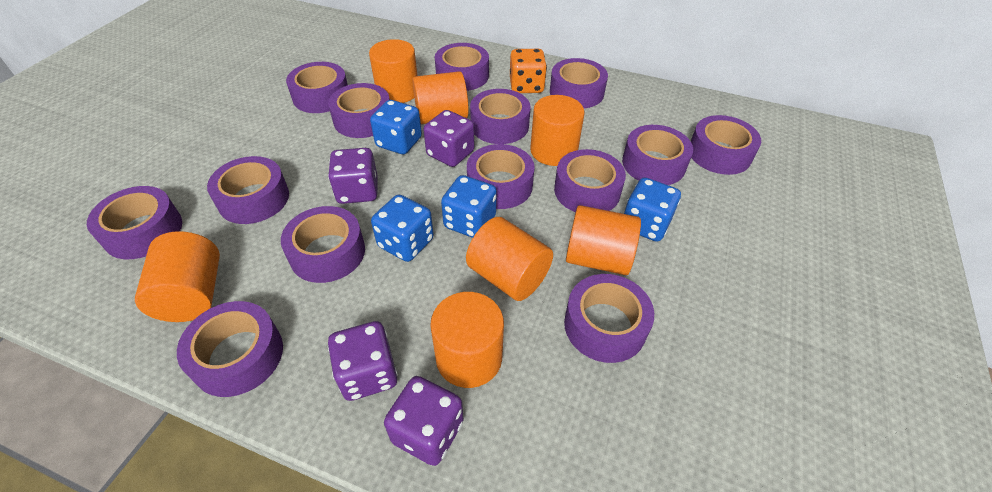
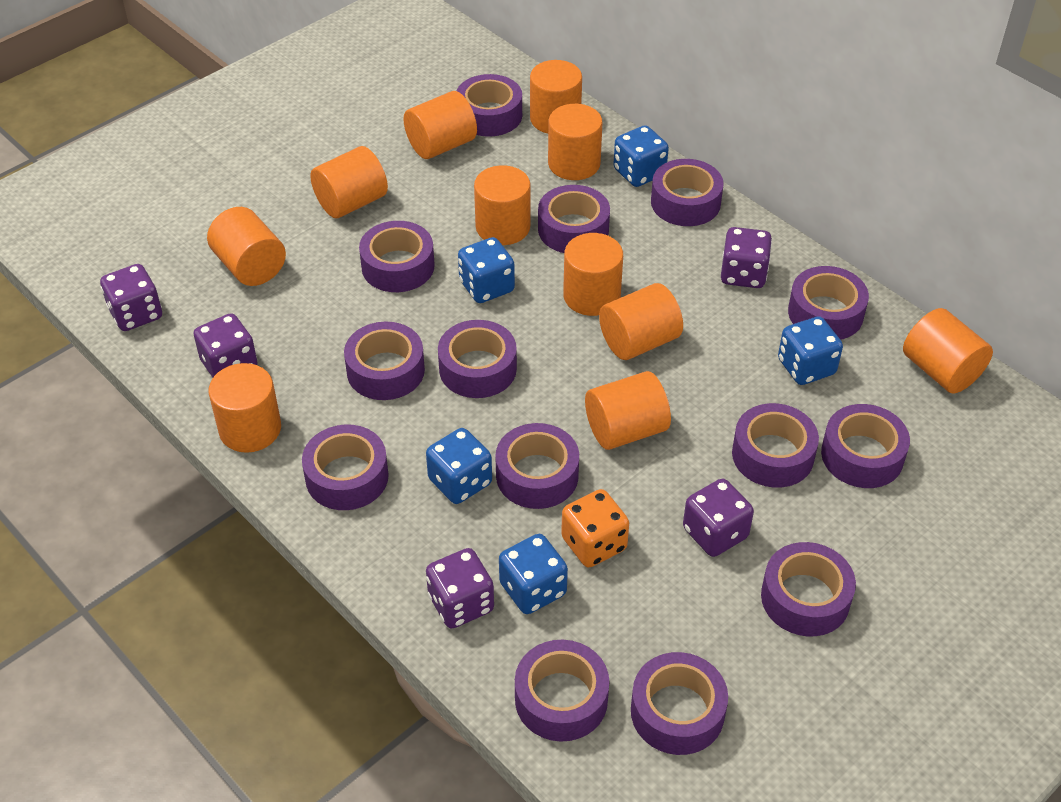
blue dice: [370,100,422,154] [371,194,434,262] [441,175,497,238] [624,177,681,242] = 4 -> [426,428,492,504] [458,237,515,303] [499,534,568,614] [613,125,669,187] [778,316,843,385] = 5
orange cylinder: [135,231,220,322] [369,39,417,103] [412,71,469,124] [430,292,504,388] [466,217,553,301] [530,95,584,166] [566,205,641,275] = 7 -> [207,207,286,286] [209,363,281,453] [310,146,388,218] [403,91,477,159] [474,165,530,245] [530,60,582,134] [548,104,603,180] [563,233,623,316] [585,371,671,450] [599,283,683,360] [903,308,993,394] = 11
purple dice: [328,148,377,204] [328,321,398,401] [384,376,464,466] [423,110,475,167] = 4 -> [100,264,162,331] [194,313,258,378] [426,548,494,629] [683,479,754,557] [721,227,772,288] = 5

